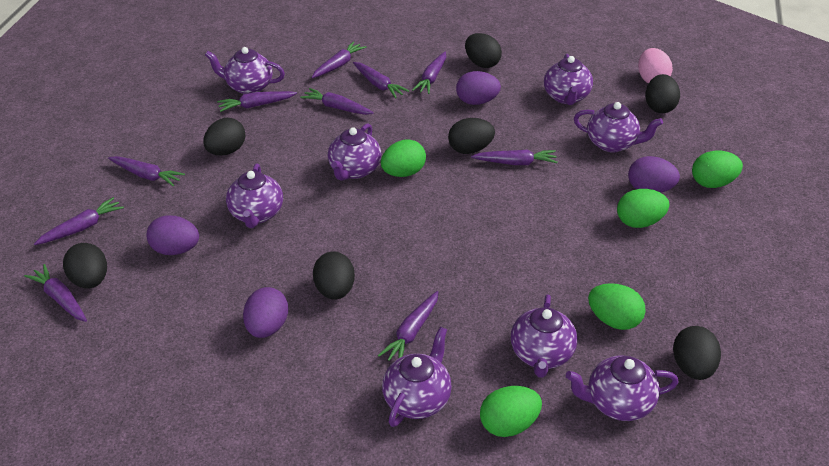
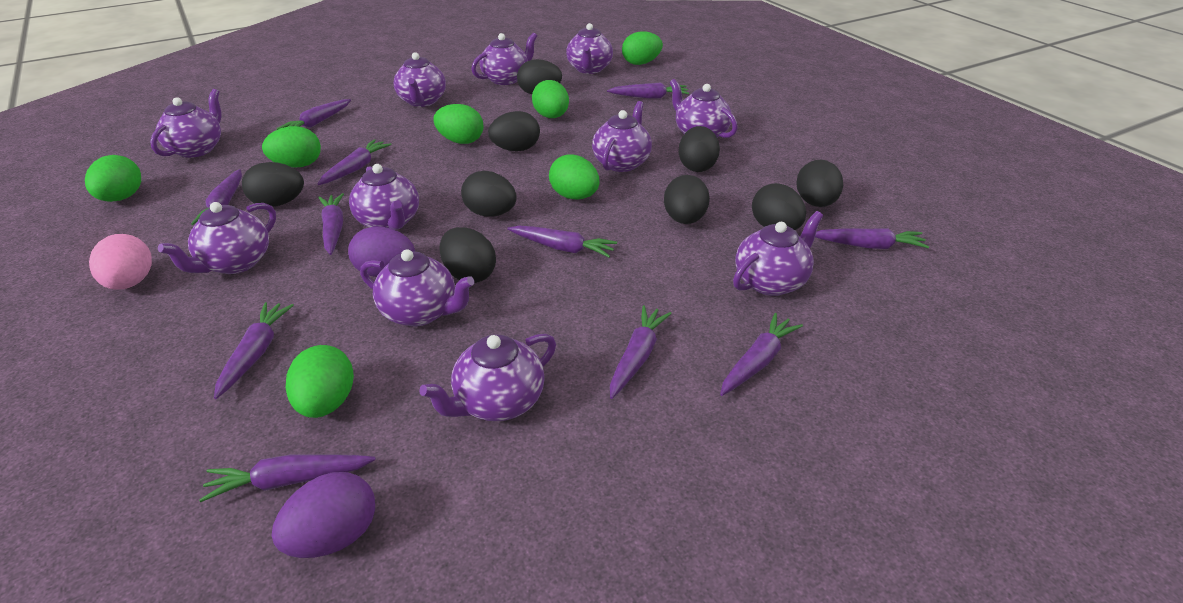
black egg: [63,243,107,289] [203,118,245,156] [313,252,355,300] [448,118,495,154] [465,33,502,68] [645,74,680,113] [673,326,721,380] = 7 -> [242,162,304,207] [440,227,496,283] [461,171,517,217] [488,111,540,151] [517,59,562,94] [664,175,710,224] [679,126,720,172] [752,183,806,230] [796,160,843,207] = 9
green egg: [381,139,426,177] [480,386,542,437] [588,283,646,330] [617,189,669,228] [692,151,743,188] = 5 -> [85,155,141,202] [262,126,321,168] [286,345,354,418] [433,104,484,144] [532,80,569,118] [549,154,599,200] [622,31,663,65] = 7
purple carrot: [24,264,87,322] [34,197,124,245] [108,156,185,186] [217,91,297,112] [300,88,374,115] [312,41,367,78] [353,62,409,98] [378,291,439,361] [412,52,446,94] [471,150,558,165] = 10 -> [191,169,242,225] [199,454,376,502] [214,302,294,399] [276,99,351,130] [318,139,392,185] [318,193,344,255] [507,226,617,257] [607,83,689,99] [610,305,672,399] [720,313,803,396] [815,228,929,249] = 11
purple egg: [147,215,199,255] [243,287,288,338] [456,71,501,105] [628,156,680,193] = 4 -> [272,472,375,558] [348,226,415,277] = 2
purple teapot: [205,47,285,94] [226,163,283,228] [328,123,381,181] [382,327,452,427] [511,294,578,378] [544,54,593,105] [565,356,679,421] [574,102,663,152] = 8 -> [150,89,222,158] [158,202,276,274] [349,164,419,230] [360,249,474,327] [394,52,446,107] [419,334,556,421] [471,33,537,85] [566,23,613,74] [592,101,652,172] [670,79,738,138] [733,211,823,296] = 11

